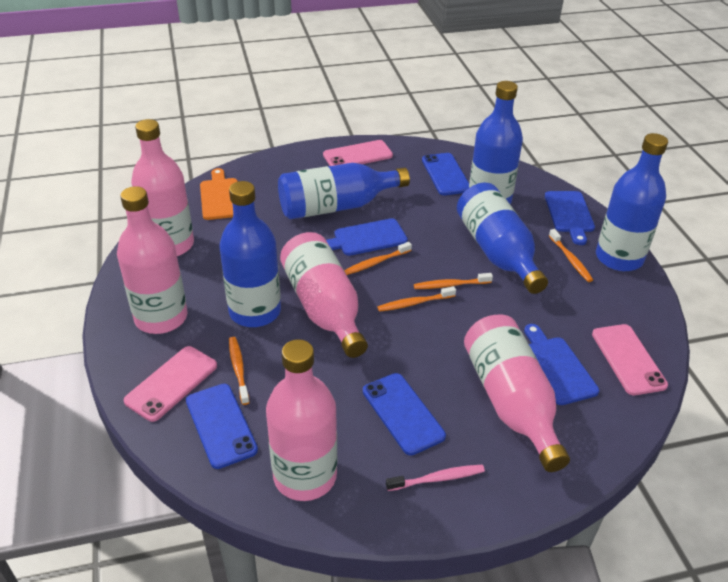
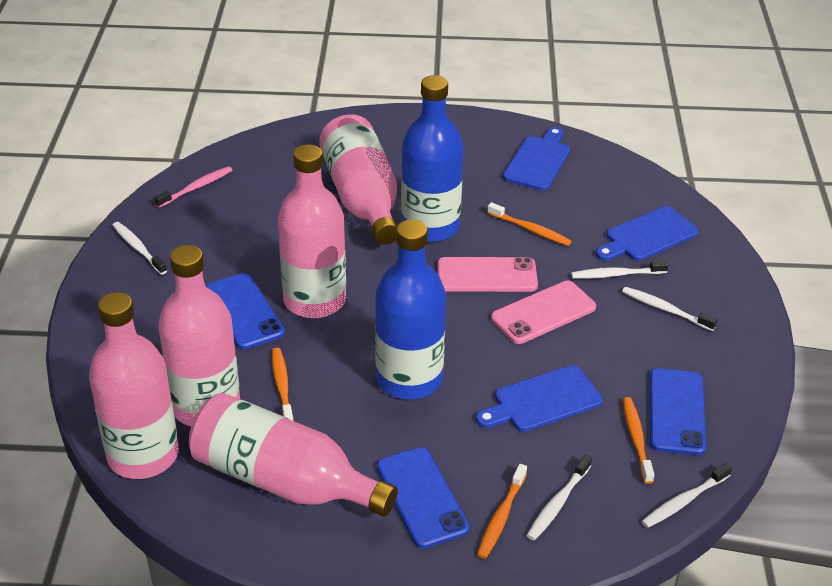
blue bottle: [219,181,281,327] [278,163,410,219] [457,183,548,294] [469,81,523,205] [596,133,668,271] = 5 -> [375,219,446,400] [401,75,464,242] = 2
orange cutting board: [200,168,238,220] = 1 -> none = 0
orange toothbrush: [229,337,250,405] [344,242,412,275] [377,286,456,312] [414,273,493,289] [549,229,593,282] = 5 -> [272,348,294,421] [477,464,527,559] [487,202,572,246] [623,397,655,484] = 4
pink phone: [124,346,217,422] [323,140,393,166] [592,324,668,395] = 3 -> [437,257,538,292] [491,281,596,344] = 2
white toothbrush: none = 0 -> [112,222,167,275] [526,455,592,541] [571,261,669,279] [622,287,717,331] [641,463,732,528] = 5

